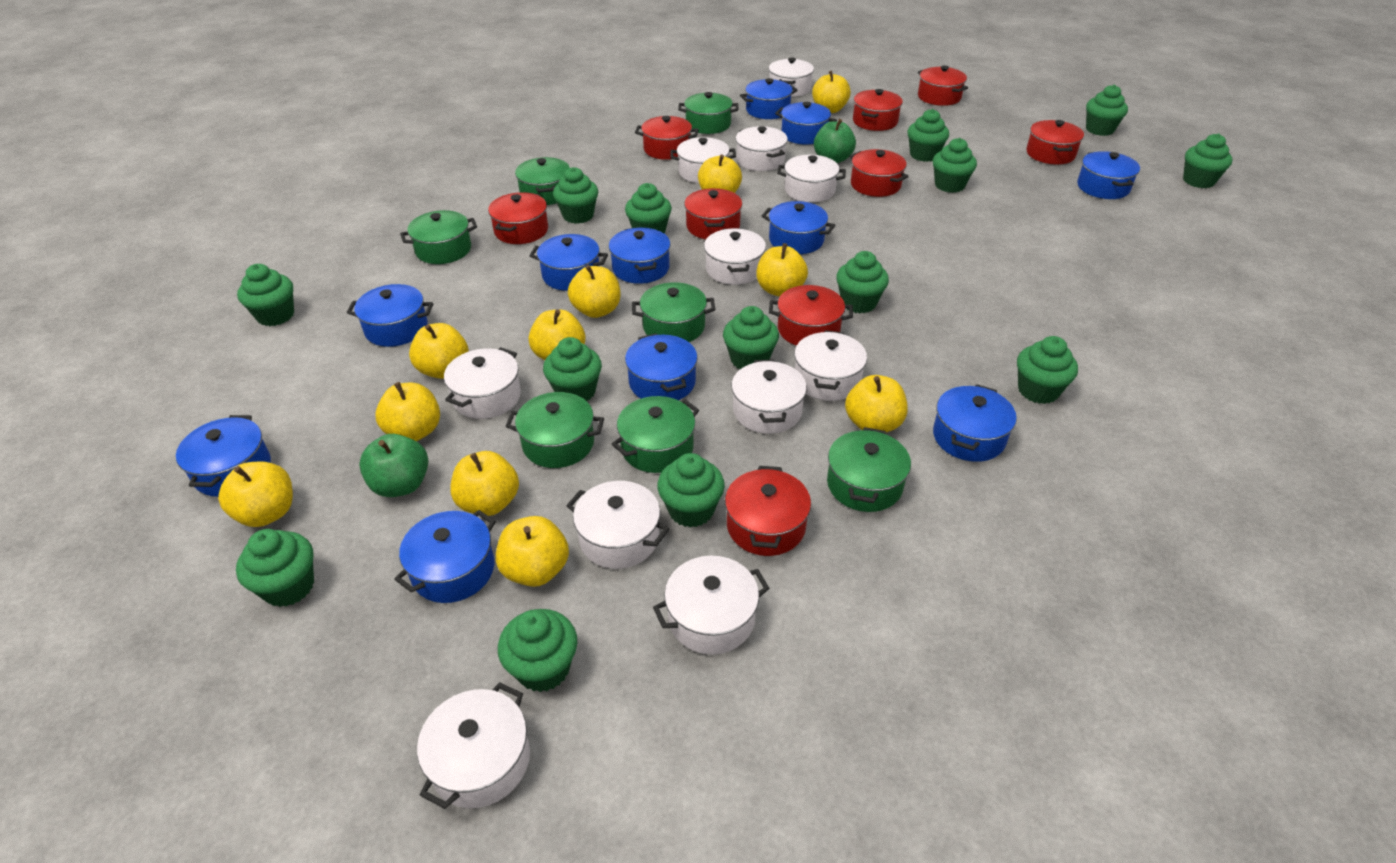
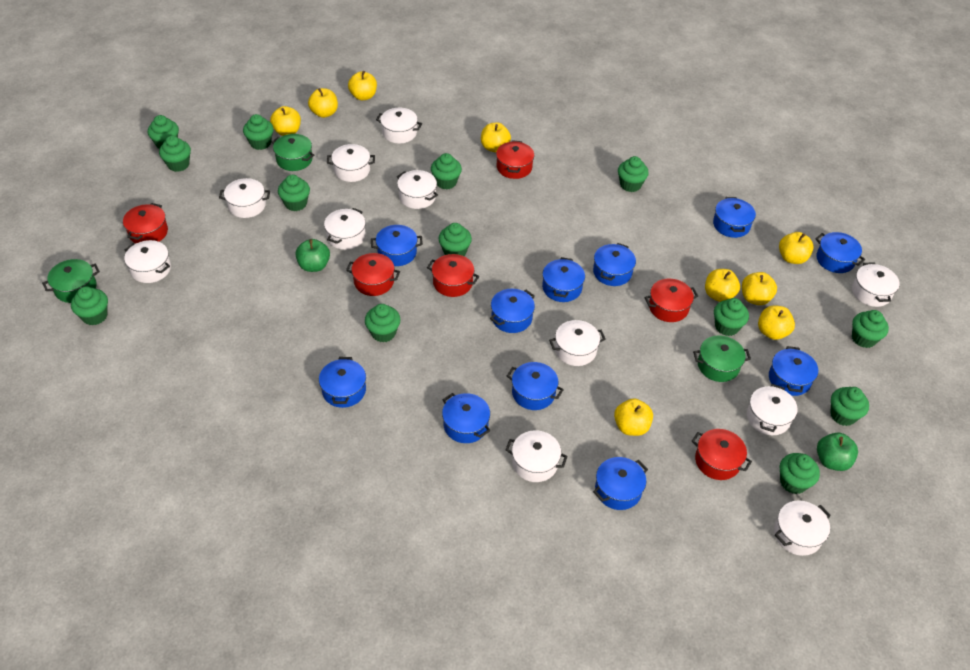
green cupcake: [236,529,314,607] [237,264,294,326] [498,609,577,692] [543,337,602,401] [553,167,598,224] [625,183,672,234] [657,453,725,528] [723,306,779,369] [836,251,889,313] [908,109,949,162] [932,138,977,193] [1017,336,1078,404] [1086,85,1128,136] [1183,133,1233,188] = 14 -> [71,286,108,326] [148,115,179,149] [159,135,191,172] [243,114,274,150] [278,175,310,211] [365,304,401,342] [431,153,462,189] [438,223,472,256] [618,156,649,192] [714,298,749,336] [780,453,820,494] [830,387,869,426] [852,310,889,348] = 13
green pot: [400,210,477,264] [505,392,604,468] [515,157,570,205] [612,396,699,473] [632,282,715,342] [678,92,738,134] [827,427,911,512] = 7 -> [42,259,100,303] [272,134,314,171] [693,335,751,382] = 3
red pot: [488,192,548,244] [635,116,699,160] [684,188,742,239] [725,466,811,556] [769,285,853,346] [850,149,909,197] [853,89,903,131] [918,65,968,106] [1026,120,1084,165] = 9 -> [123,203,168,243] [346,253,400,296] [427,254,479,297] [496,140,534,179] [645,279,698,322] [692,429,752,480] = 6
yellow apple: [218,461,293,527] [375,382,440,441] [409,323,469,379] [450,451,519,516] [496,516,569,587] [529,309,586,360] [568,265,621,318] [698,154,742,193] [756,243,808,297] [812,70,851,113] [845,375,908,432] = 11 -> [270,106,301,136] [308,88,338,118] [348,71,377,100] [481,122,511,152] [614,398,653,436] [705,269,740,302] [742,272,777,305] [758,305,795,340] [779,232,814,264] = 9

